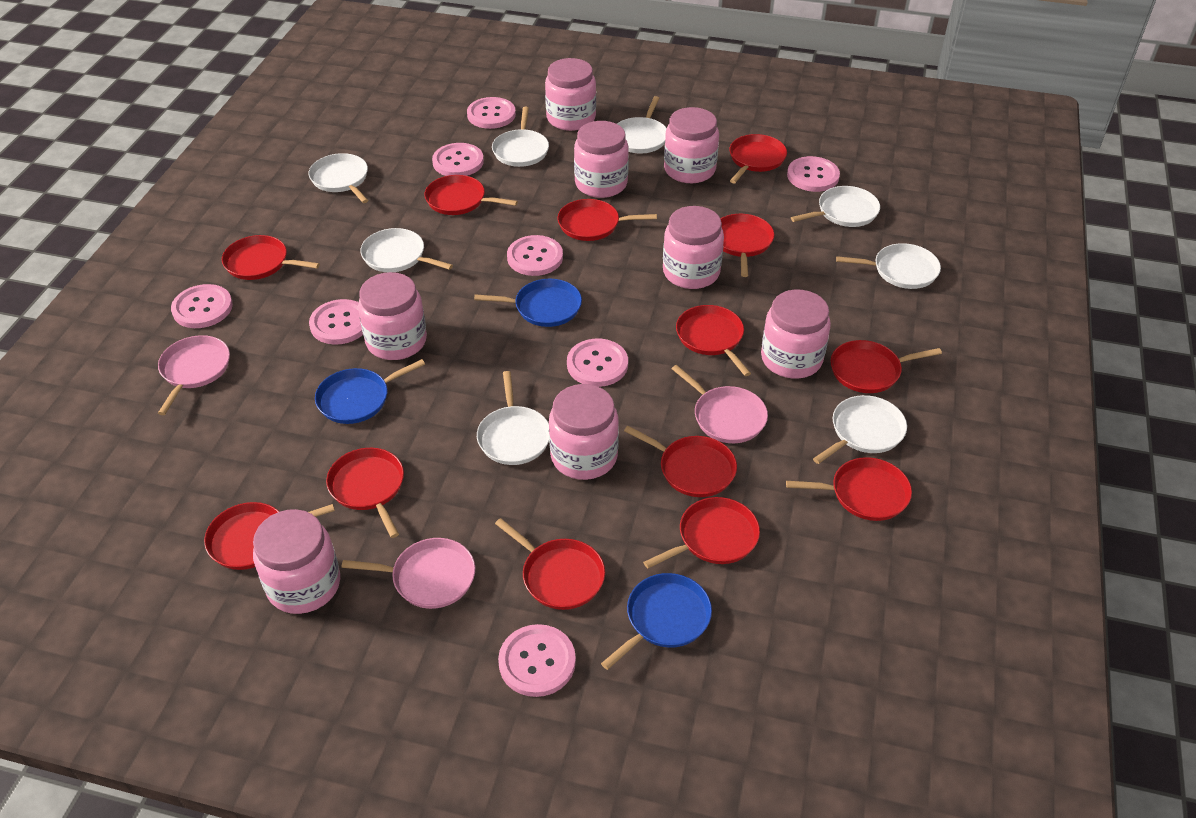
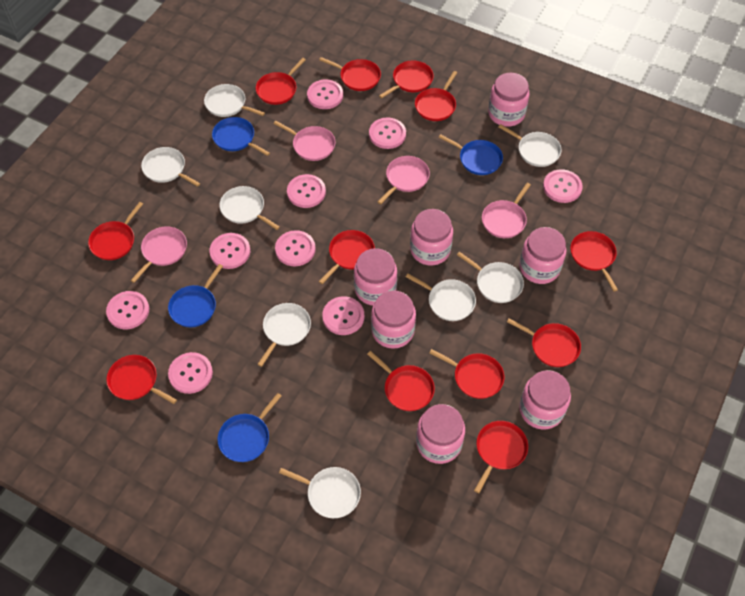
blue pan: [315,359,425,424] [474,279,582,327] [601,573,712,670] = 3 -> [168,264,223,327] [212,117,270,156] [217,393,281,462] [439,134,503,175] = 4
pink button: [171,284,233,328] [309,299,363,345] [432,143,484,176] [467,97,516,129] [498,624,576,697] [507,235,563,276] [567,339,628,387] [787,156,840,192] = 8 -> [106,291,149,330] [168,352,213,394] [209,233,250,269] [275,230,316,266] [287,174,326,208] [307,80,343,109] [322,296,364,335] [369,118,406,149] [543,169,583,203] = 9
pink jar: [253,509,340,614] [358,272,427,360] [545,58,596,131] [549,384,619,480] [574,121,629,198] [663,206,724,289] [664,107,719,183] [761,289,831,379] = 8 -> [354,248,397,306] [371,290,416,349] [410,209,453,265] [416,404,465,464] [488,73,530,127] [519,227,566,284] [519,370,571,430] = 7
pink pan: [158,335,230,415] [341,538,475,609] [672,365,768,443] = 3 -> [130,226,187,283] [273,121,335,161] [378,156,430,204] [482,183,531,238] = 4
red pan: [204,502,335,570] [222,235,320,280] [326,448,404,538] [425,175,518,215] [495,518,605,610] [558,199,657,241] [624,426,737,497] [643,497,760,569] [676,305,751,376] [721,214,774,277] [729,134,787,184] [786,457,912,521] [831,340,942,393] = 13 -> [88,202,143,260] [106,355,177,404] [256,58,306,105] [319,57,381,91] [319,230,375,284] [367,351,435,411] [379,60,434,98] [415,71,457,121] [429,349,504,399] [474,421,528,493] [507,318,581,367] [570,231,618,292] = 12

